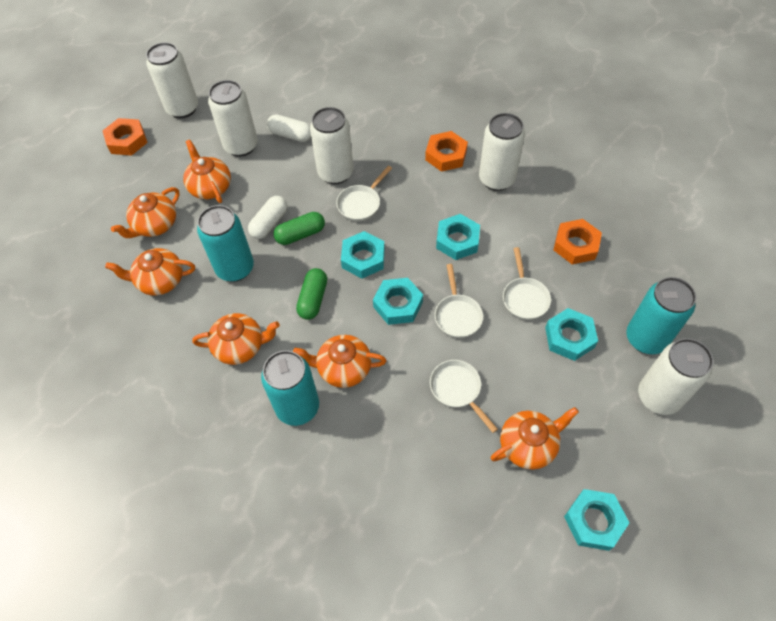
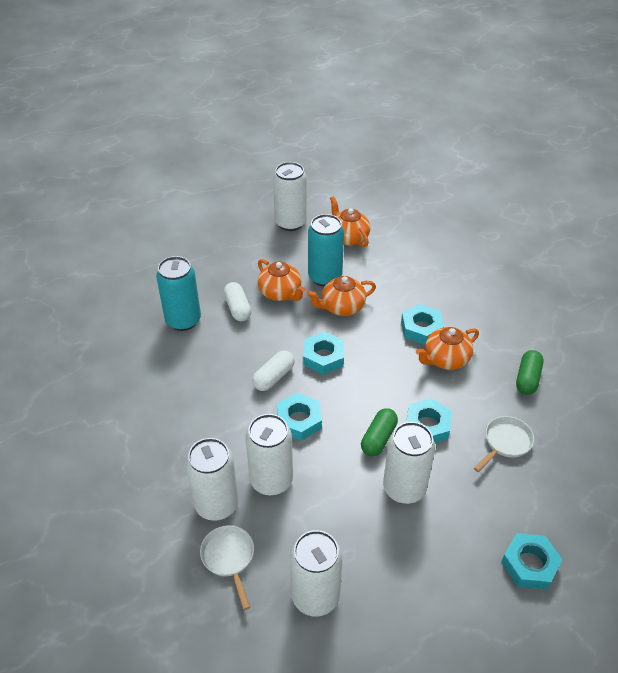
orange nut: [102,118,148,156] [425,131,468,172] [554,219,602,264] = 3 -> none = 0
orange teapot: [105,248,195,295] [111,187,180,238] [183,140,231,203] [192,313,280,365] [293,335,387,388] [491,407,579,469] = 6 -> [258,259,306,301] [307,276,376,316] [330,196,370,247] [416,327,479,370] = 4
turquoise can: [197,205,254,282] [261,350,319,426] [626,277,696,354] = 3 -> [156,256,201,331] [308,214,344,287] = 2
white pan: [336,166,392,221] [430,360,498,433] [435,264,483,338] [503,247,551,320] = 4 -> [200,525,254,610] [474,416,534,472] = 2

